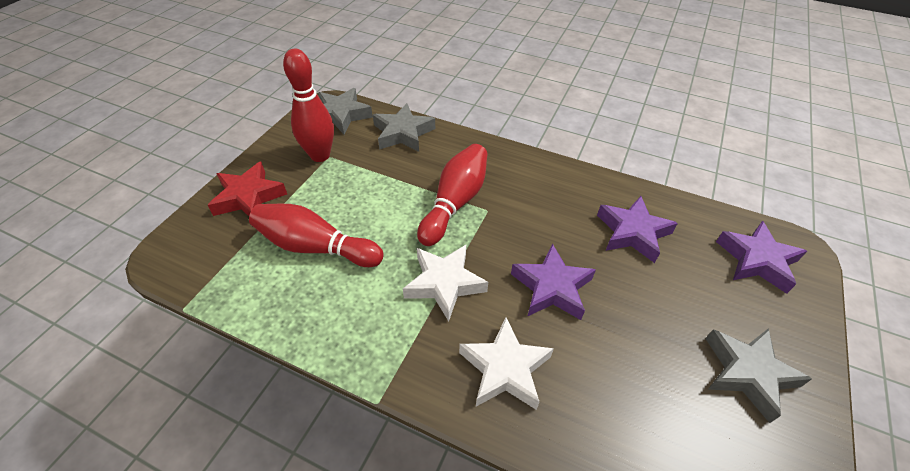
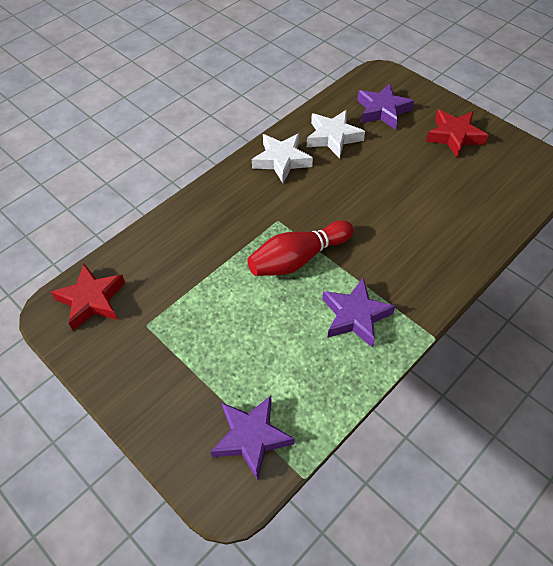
grey star: [318,88,373,135] [373,103,435,152] [705,328,812,423] = 3 -> none = 0
red bowling pin: [249,204,383,267] [283,49,334,162] [417,144,487,246] = 3 -> [247,220,354,276] = 1
red star: [208,161,287,216] = 1 -> [51,264,125,331] [426,110,489,158] = 2

